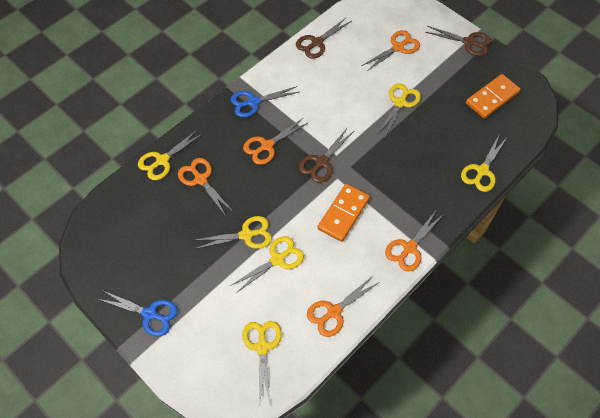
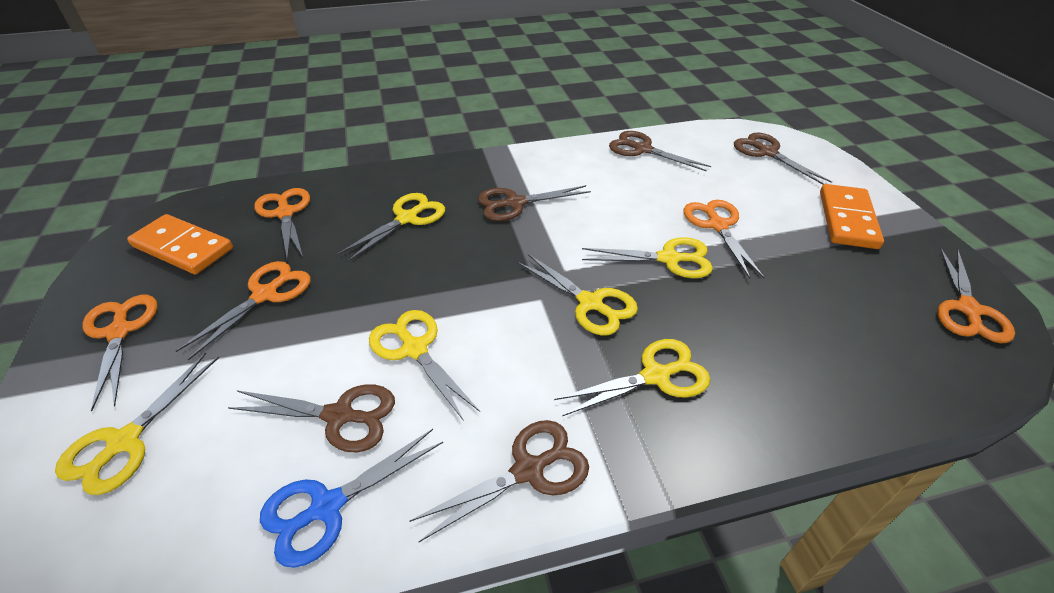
blue scissors: [98,290,178,337] [231,86,299,118] = 2 -> [260,429,443,568] = 1
brown scissors: [296,18,351,59] [299,127,354,183] [426,26,491,56] = 3 -> [228,384,395,452] [409,420,589,542] [478,185,591,221] [609,131,711,172] [734,133,832,185] = 5

